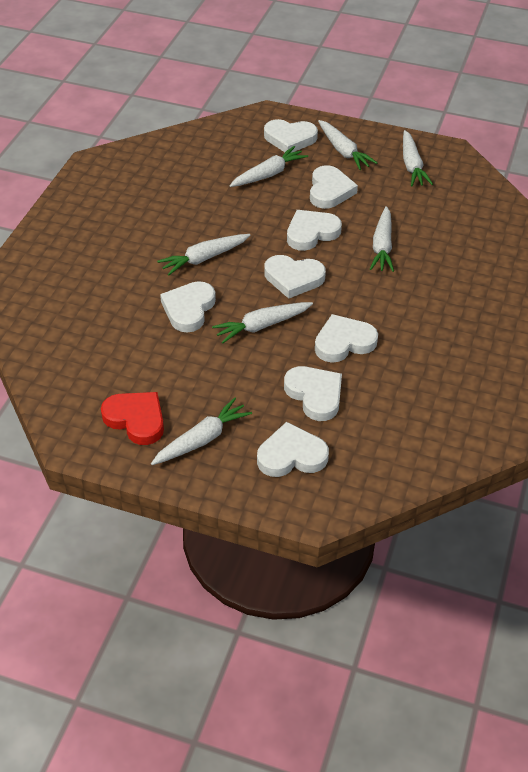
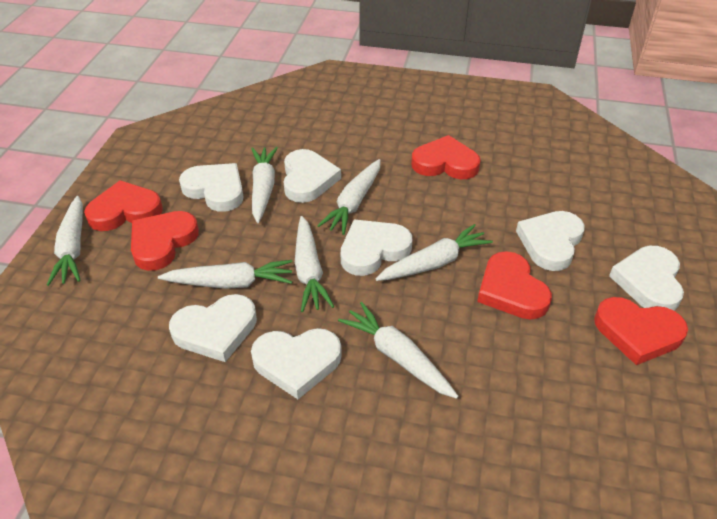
red heart: [101,392,164,445] = 1 -> [84,180,163,231] [131,211,199,271] [411,135,481,179] [477,251,552,320] [594,297,688,365] = 5
white heart: [160,281,216,333] [257,422,329,477] [264,119,318,153] [264,255,326,299] [284,366,342,421] [287,210,342,251] [310,165,358,209] [315,314,378,363] = 8 -> [169,294,257,362] [179,163,243,212] [251,328,342,399] [284,149,341,203] [341,220,412,276] [516,211,585,271] [609,246,684,311] = 7

